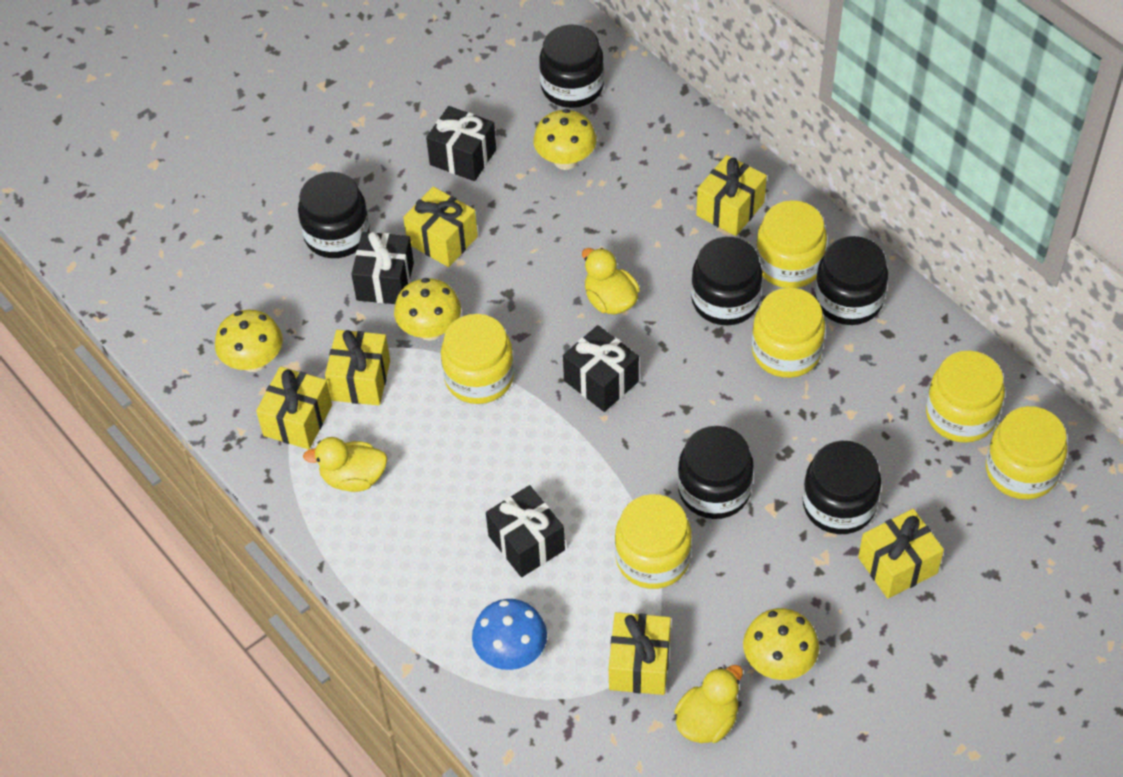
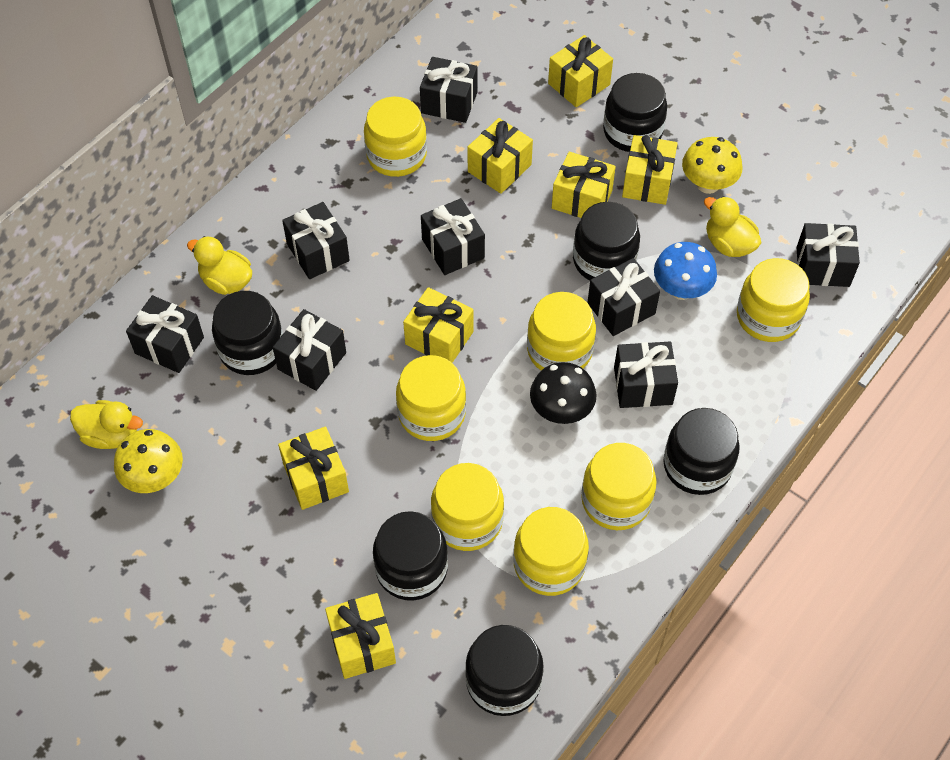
black gift: [351,232,414,304] [426,106,496,181] [486,485,565,577] [563,325,639,412] = 4 -> [126,295,204,373] [272,309,346,391] [282,202,350,279] [420,57,477,123] [421,198,485,275] [587,258,660,336] [614,342,678,408] [796,223,860,287] = 8
black mushroom: none = 0 -> [530,362,596,424] = 1
yellow gift: [256,366,332,450] [325,330,390,406] [403,187,478,267] [609,612,671,695] [696,155,767,236] [858,509,944,599] = 6 -> [278,427,349,510] [325,593,396,679] [403,287,473,363] [468,118,533,194] [548,35,613,107] [552,151,616,218] [622,135,678,205] = 7
yellow jar: [441,314,514,404] [615,494,692,589] [752,288,825,378] [756,200,827,288] [926,351,1005,443] [986,406,1067,500] = 6 -> [364,97,427,177] [396,355,466,441] [431,463,504,551] [513,507,589,596] [527,292,596,370] [581,443,657,530] [737,258,810,342] = 7
yellow mushroom: [215,310,283,372] [394,278,461,341] [533,109,597,170] [743,608,819,680] = 4 -> [114,429,183,493] [682,137,743,194] = 2

